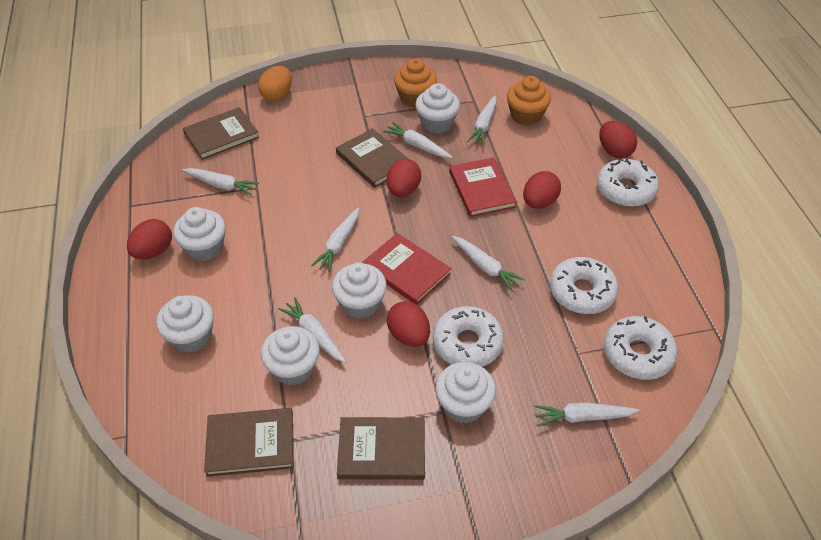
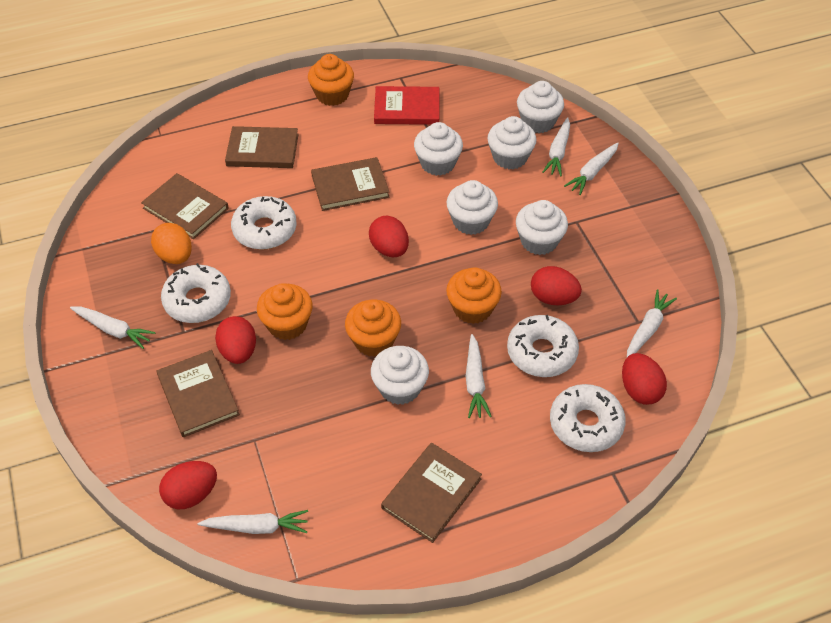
brown book: [183,107,259,160] [204,408,294,477] [336,128,408,188] [337,417,425,480] = 4 -> [141,173,229,239] [156,350,240,437] [225,126,299,168] [311,157,390,211] [381,442,482,543] = 5
orange cupcake: [394,58,437,108] [507,76,551,126] = 2 -> [257,283,313,340] [308,54,354,106] [345,300,401,357] [446,267,502,324] = 4
red book: [362,233,451,305] [449,157,517,217] = 2 -> [374,86,439,125] = 1
white carrot: [182,168,259,196] [278,297,346,363] [311,208,359,272] [383,122,452,158] [452,236,525,292] [467,95,497,146] [534,402,640,427] = 7 -> [70,306,156,349] [197,510,308,534] [466,334,492,418] [542,117,570,176] [564,142,619,195] [627,290,677,357] = 6

